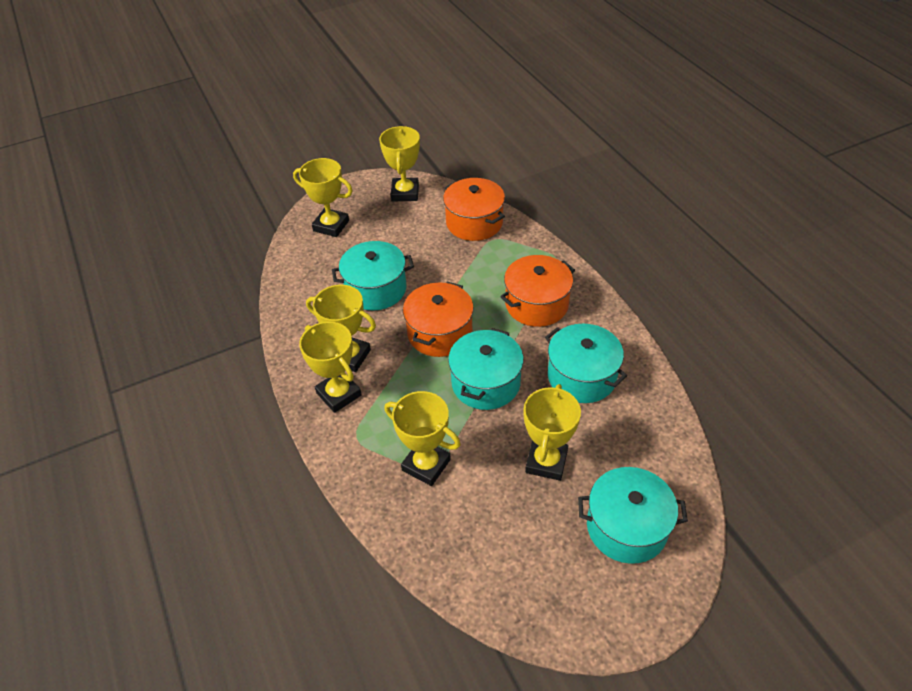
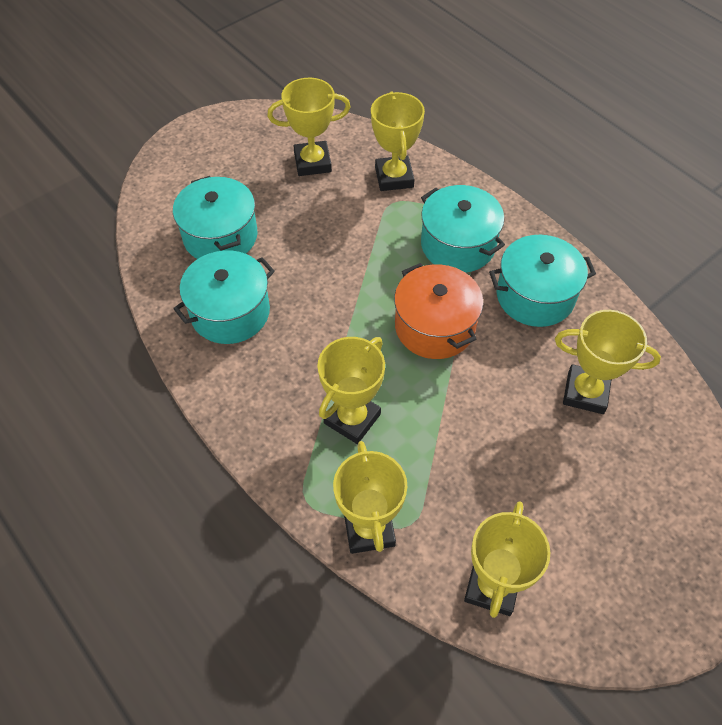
orange pot: [403,281,474,357] [443,178,505,241] [500,255,575,327] = 3 -> [394,263,483,359] = 1

